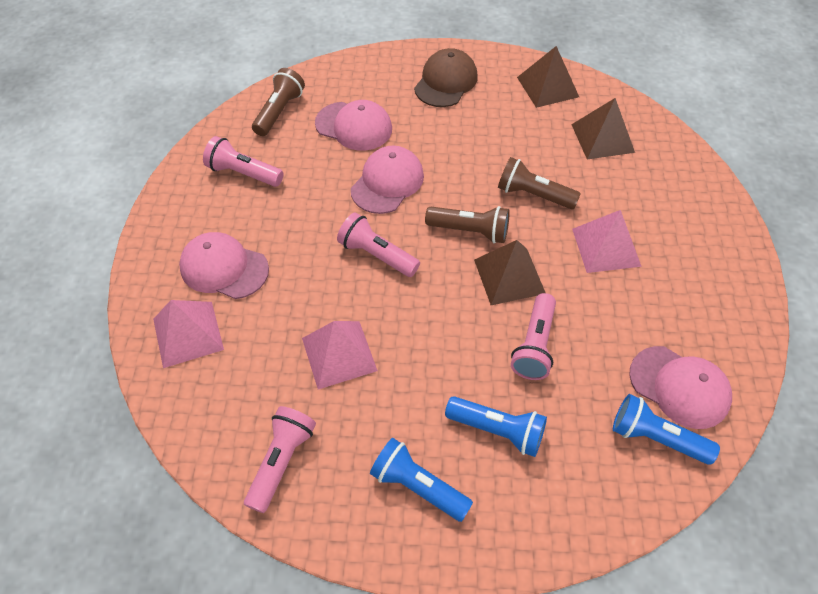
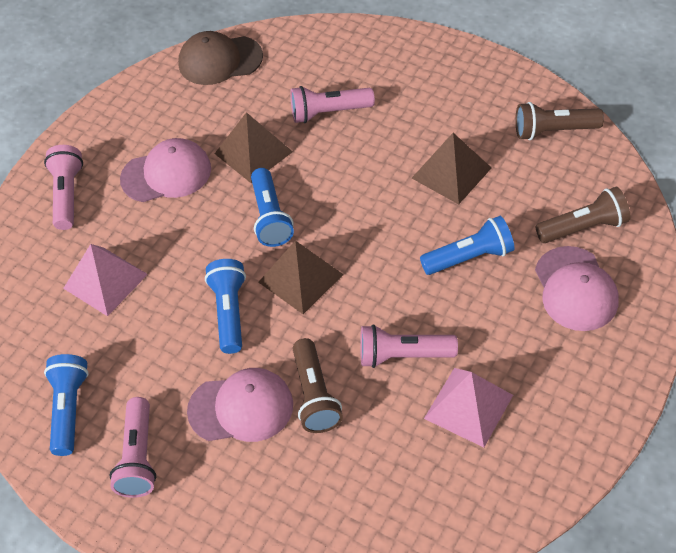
blue flashlight: [370,438,473,522] [445,396,547,457] [613,394,720,464] = 3 -> [44,354,89,456] [205,259,246,354] [251,168,294,247] [420,216,514,275] = 4
pink cap: [179,232,269,299] [315,100,392,151] [351,146,424,214] [629,346,732,429] = 4 -> [120,138,211,202] [187,368,293,442] [535,246,619,331] = 3
pink pyramid: [153,300,224,368] [302,321,378,390] [572,210,642,273] = 3 -> [63,244,148,316] [424,368,513,447] = 2

